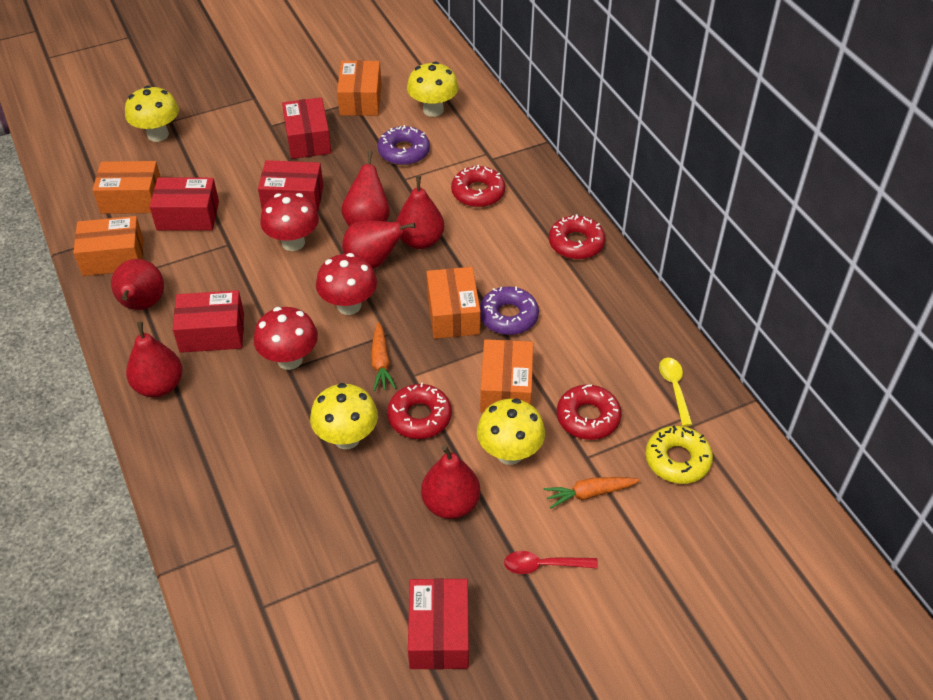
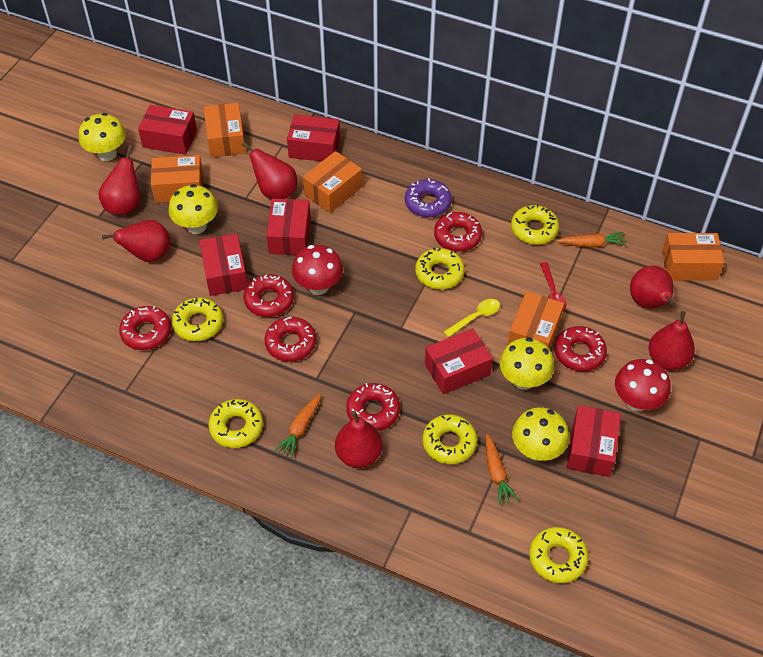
orange carrot: [371,322,396,391] [544,477,640,509] = 2 -> [275,394,321,458] [486,434,519,505] [556,232,626,248] = 3
purple donut: [378,125,430,165] [480,286,539,335] = 2 -> [405,178,452,218] = 1
red box: [150,178,219,231] [173,290,244,353] [258,160,324,213] [282,97,331,159] [408,578,469,670] = 5 -> [138,105,197,155] [199,233,248,296] [267,199,311,255] [287,114,340,162] [425,328,493,395] [567,405,621,477] = 6
red donut: [387,383,452,439] [451,165,505,207] [549,214,605,260] [557,385,621,440] = 4 -> [119,306,171,350] [244,274,294,317] [265,317,316,362] [346,383,400,431] [434,212,482,252] [554,326,607,372] = 6
red mushroom: [254,307,318,370] [260,192,319,251] [316,253,377,315] = 3 -> [292,245,343,295] [615,359,671,411] = 2
yellow donut: [645,426,713,484] = 1 -> [172,297,223,341] [208,399,263,448] [415,248,465,290] [422,414,477,464] [511,204,559,245] [529,527,589,583] = 6

